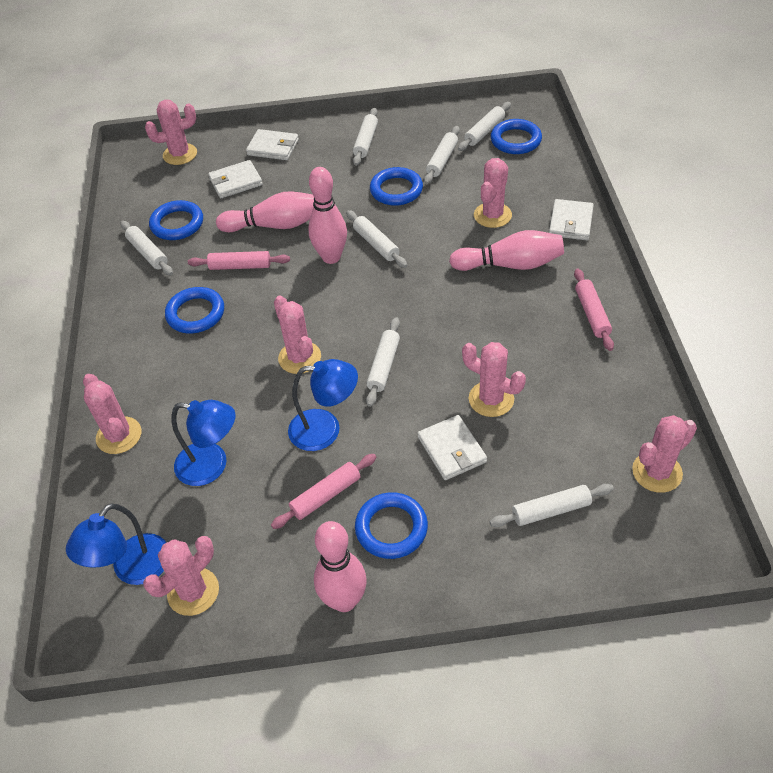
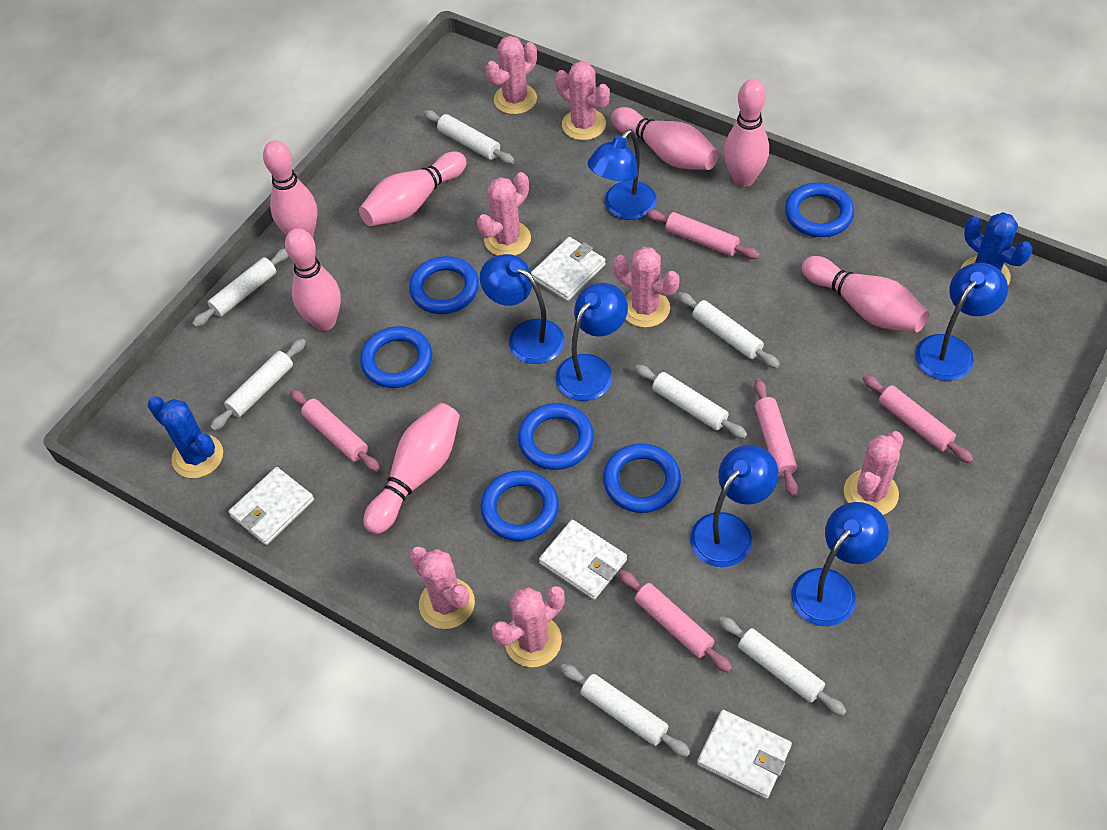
blue cactus: none = 0 -> [148,396,223,478] [961,212,1032,285] = 2
blue lamp: [66,504,167,585] [172,400,235,486] [288,359,358,451] = 3 -> [480,254,565,364] [556,283,628,401] [588,129,657,220] [690,445,779,567] [791,502,889,626] [915,263,1008,381] = 6
blue ring: [149,200,203,240] [165,287,224,333] [355,492,428,559] [370,167,423,206] [491,119,542,154] = 5 -> [360,326,432,388] [409,256,479,314] [481,470,559,541] [518,403,594,470] [603,443,681,513] [785,183,854,237] = 6
pink bowling pin: [216,191,314,232] [309,167,347,264] [314,521,367,612] [449,230,564,271] = 4 -> [263,140,317,237] [285,228,341,331] [359,151,466,226] [364,403,460,534] [611,107,719,170] [724,79,769,187] [802,256,929,333] = 7
pink rolling pin: [188,251,290,270] [271,454,377,529] [574,269,614,351] = 3 -> [290,389,380,472] [619,570,732,672] [646,209,760,259] [754,379,798,497] [862,375,974,463] = 5

